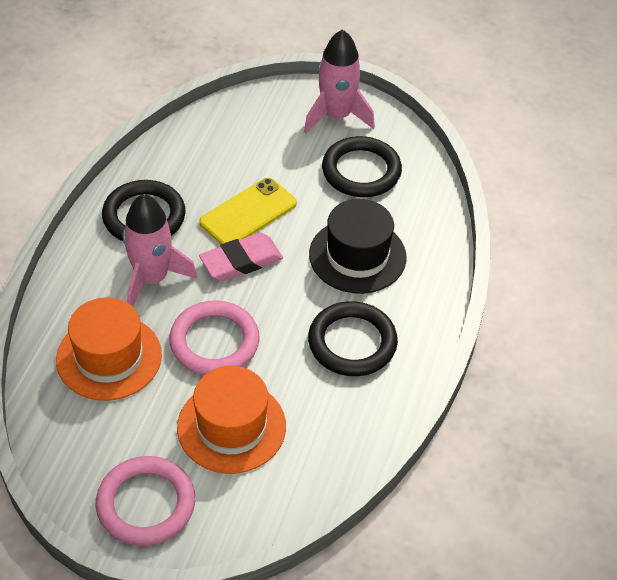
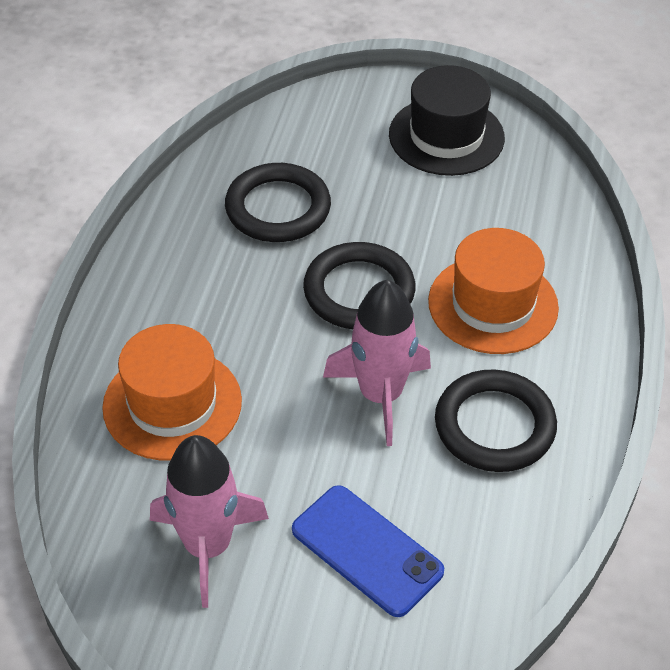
blue phone: none = 0 -> [292,485,444,617] = 1
pink eraser: [199,233,283,281] = 1 -> none = 0
pink ring: [96,456,195,546] [169,300,260,375] = 2 -> none = 0
yellow phone: [199,178,297,244] = 1 -> none = 0

